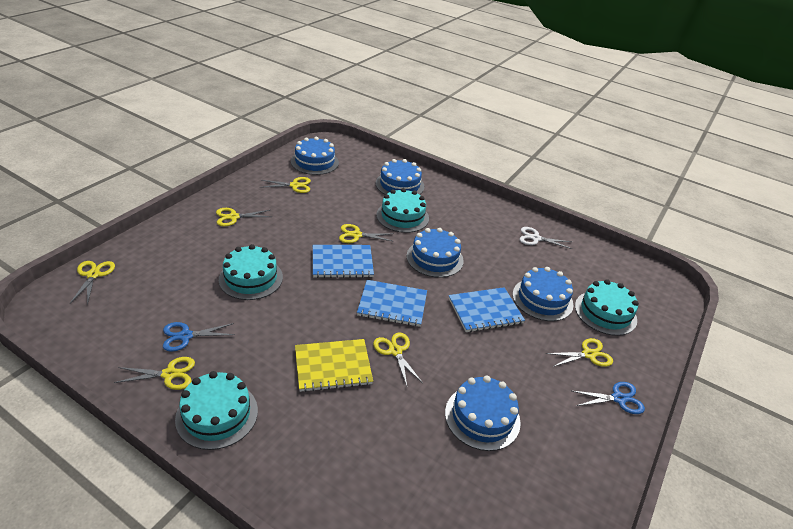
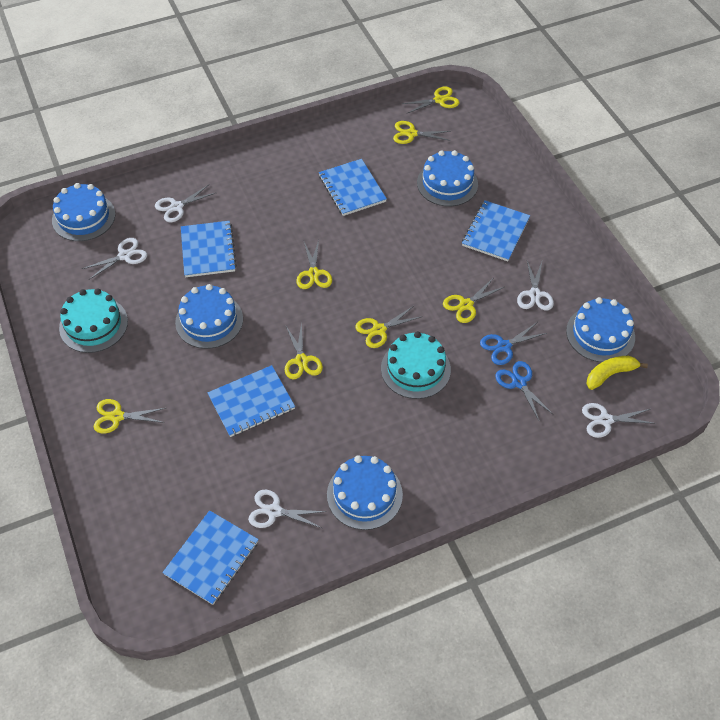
blue notebook: [313,245,374,278] [357,280,427,327] [449,287,525,332] = 3 -> [162,510,259,605] [181,221,237,277] [208,365,295,437] [319,159,387,216] [462,200,530,261] = 5
turquoise cake: [175,371,258,450] [219,244,283,300] [376,188,429,233] [575,279,639,336] = 4 -> [59,289,128,353] [381,331,451,399] = 2
white scissors: [520,227,572,249] = 1 -> [82,238,147,280] [155,185,215,222] [248,490,326,528] [517,261,554,311] [582,403,656,438] = 5
yellow banana: none = 0 -> [586,356,648,390] = 1
yellow notebook: [295,339,373,392] = 1 -> none = 0

